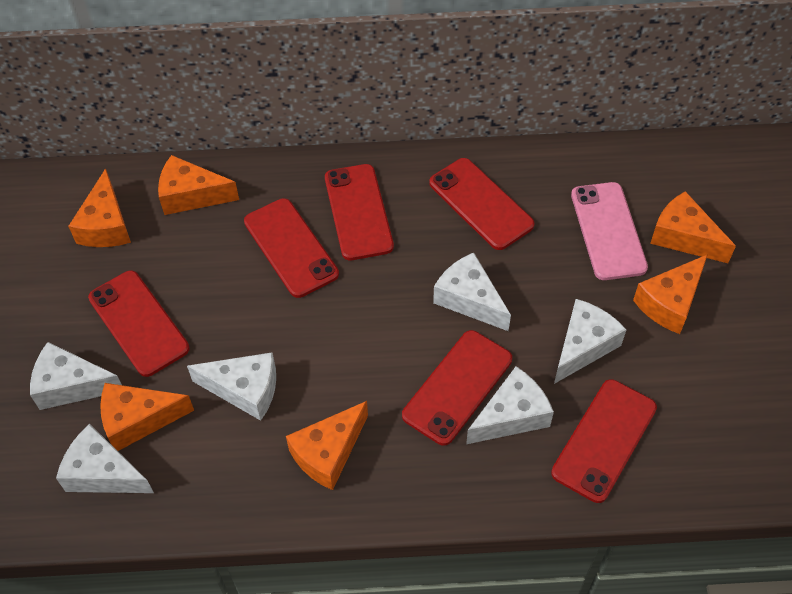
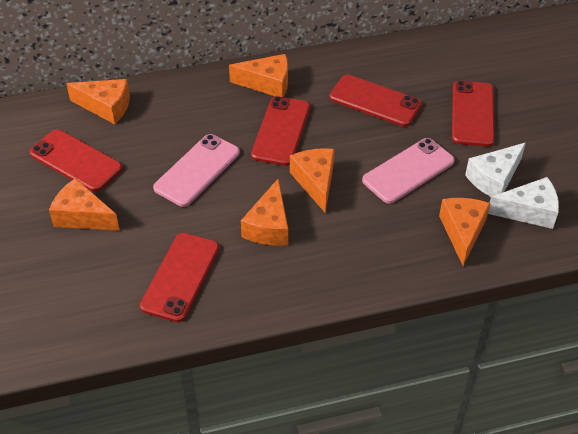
pink phone: [571,182,648,280] = 1 -> [153,134,240,207] [362,138,455,204] = 2
red phone: [88,270,190,377] [244,198,339,298] [325,164,394,260] [402,330,512,446] [429,158,535,250] [551,379,657,503] = 6 -> [30,129,122,192] [140,233,219,322] [251,96,310,166] [329,75,422,127] [452,80,495,147] = 5
white cheese: [30,342,122,410] [56,424,154,493] [187,352,276,421] [433,253,511,331] [466,366,554,444] [554,299,627,384] = 6 -> [465,143,526,197] [488,177,559,229] = 2

